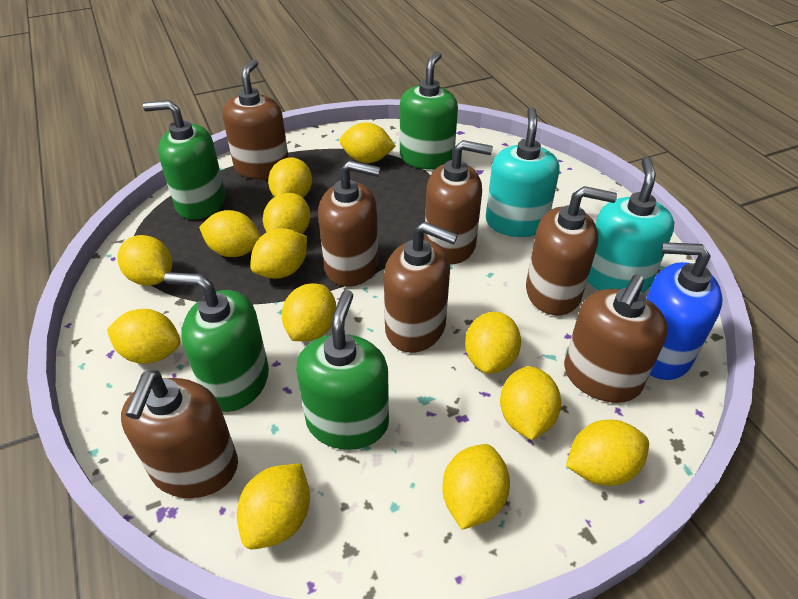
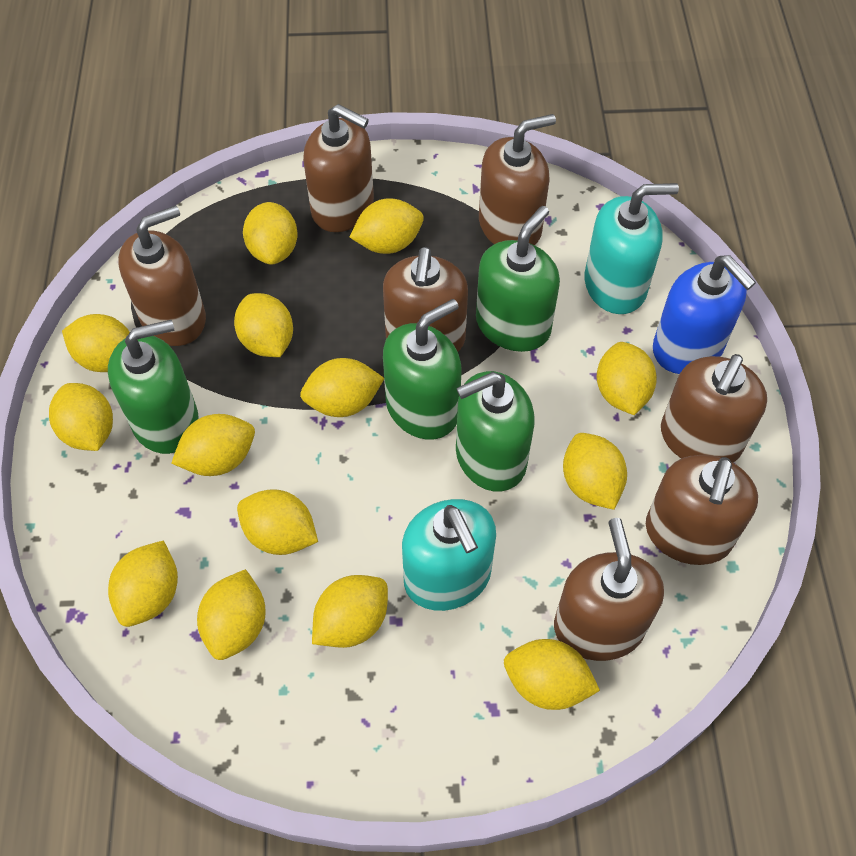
yellow lemon: [107,309,181,364] [117,235,172,286] [199,210,261,257] [237,463,310,549] [250,228,307,279] [263,193,310,234] [268,158,312,198] [282,283,336,341] [340,122,396,163] [442,444,510,530] [465,312,521,374] [500,366,561,440] [566,420,649,486] = 13 -> [49,383,113,451] [62,314,130,372] [108,540,178,627] [171,414,255,476] [197,569,266,660] [234,293,293,357] [237,489,318,555] [243,202,298,265] [300,358,384,417] [312,575,388,648] [350,198,424,254] [504,639,600,710] [563,433,627,510] [597,342,657,415] = 14

